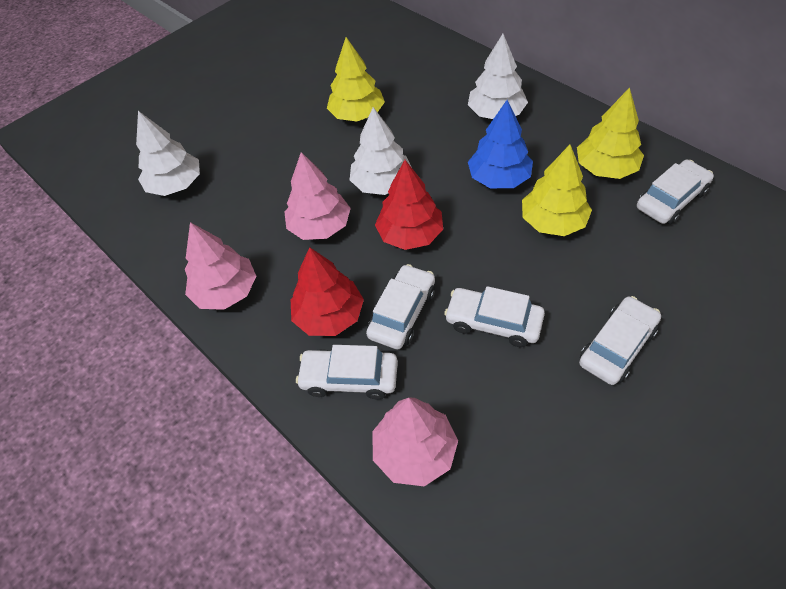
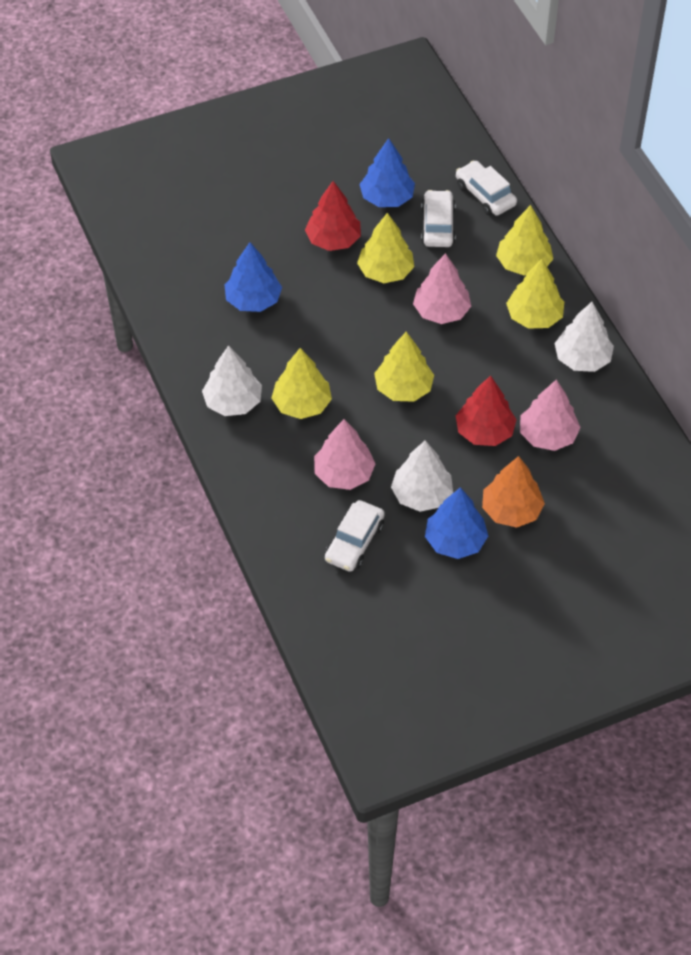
blue tree: [468,100,533,188] = 1 -> [224,242,282,312] [359,138,415,207] [425,487,488,559] = 3
orange tree: none = 0 -> [482,456,545,528] = 1
white car: [296,345,398,399] [366,264,435,349] [444,286,545,347] [579,296,661,385] [637,160,714,224] = 5 -> [325,500,385,572] [421,190,456,247] [456,161,517,216] = 3
yellow tree: [327,37,385,122] [522,145,592,236] [577,88,644,179] = 3 -> [271,348,332,419] [357,213,414,283] [374,332,434,402] [496,205,553,276] [506,259,564,329] = 5

